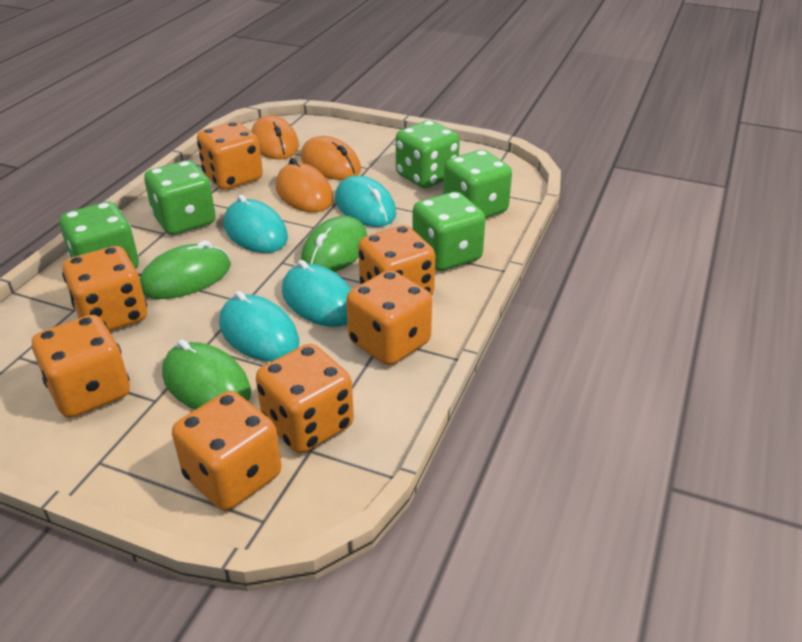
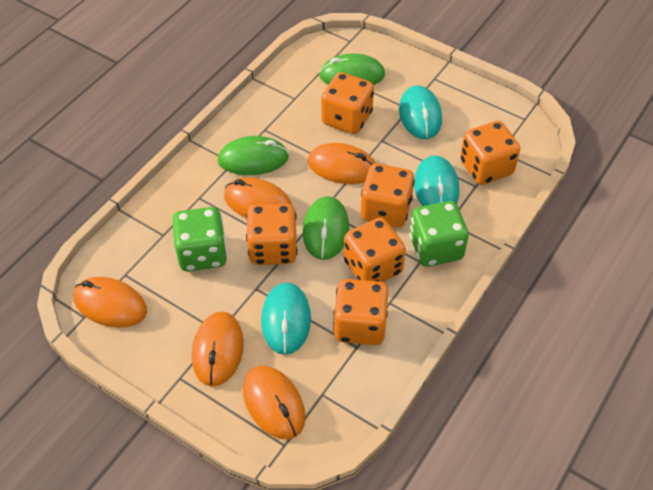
green dice: [59,202,139,269] [144,160,216,235] [396,120,460,188] [412,192,486,271] [443,150,512,218] = 5 -> [172,207,227,271] [409,201,469,267] = 2
orange dice: [32,315,130,418] [62,246,147,331] [172,391,281,511] [197,122,263,190] [256,344,354,453] [346,270,432,365] [358,225,435,295] = 7 -> [246,204,298,265] [321,72,374,134] [333,279,388,345] [344,218,406,282] [361,164,415,228] [460,121,520,185] = 6
orange mouse: [251,115,299,160] [276,158,333,212] [301,136,361,180] = 3 -> [74,277,147,328] [192,311,244,387] [224,178,292,218] [243,366,306,439] [307,143,376,184] = 5
turquoise mouse: [219,291,299,362] [224,195,288,253] [282,260,351,327] [335,175,397,227] = 4 -> [261,283,311,355] [399,85,442,139] [414,155,459,206] = 3

